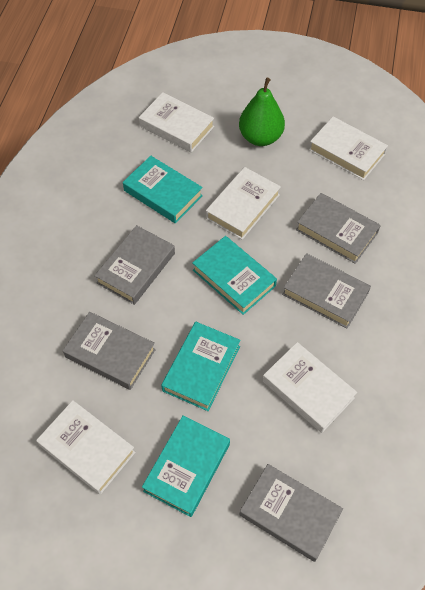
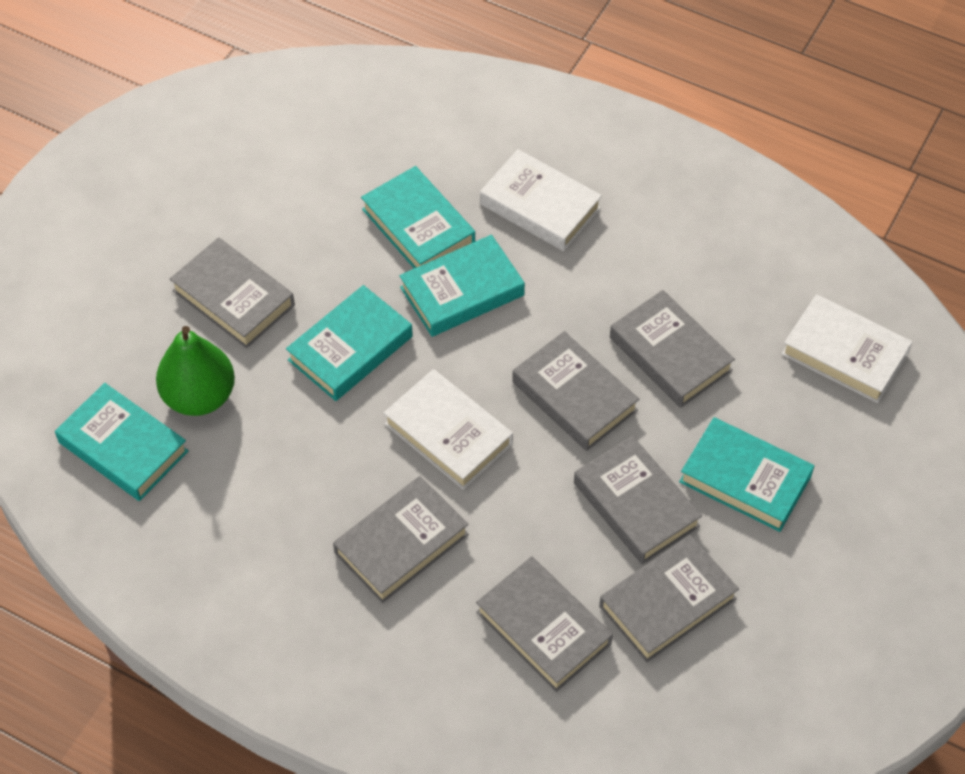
grey book: [63,312,156,390] [95,225,175,305] [240,464,343,562] [282,253,371,328] [296,193,381,264] = 5 -> [170,237,295,348] [333,476,469,603] [476,556,613,692] [512,331,639,451] [574,436,702,564] [599,535,739,662] [610,290,735,408] = 7
turquoise book: [123,156,203,224] [142,415,230,517] [161,322,241,411] [192,236,277,315] = 4 -> [55,383,189,501] [286,285,413,401] [361,166,475,268] [399,235,525,337] [679,417,814,532] = 5
white book: [36,400,136,495] [139,92,214,153] [206,167,281,240] [263,342,357,433] [309,117,388,180] = 5 -> [384,369,513,490] [480,149,602,251] [782,294,913,403] = 3

